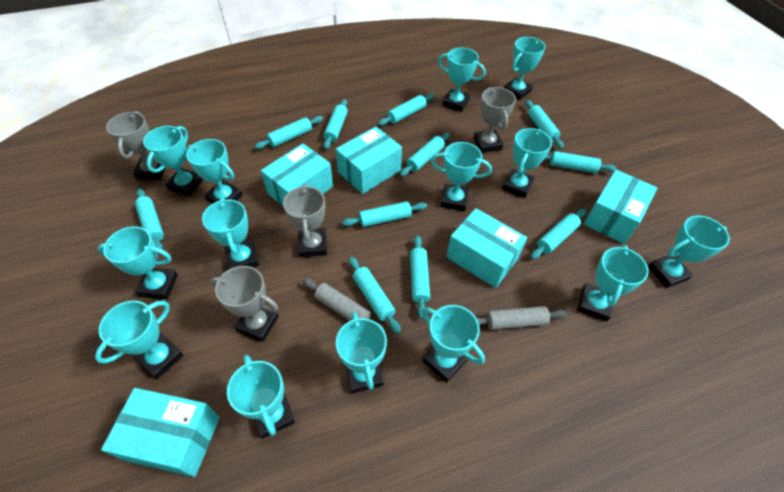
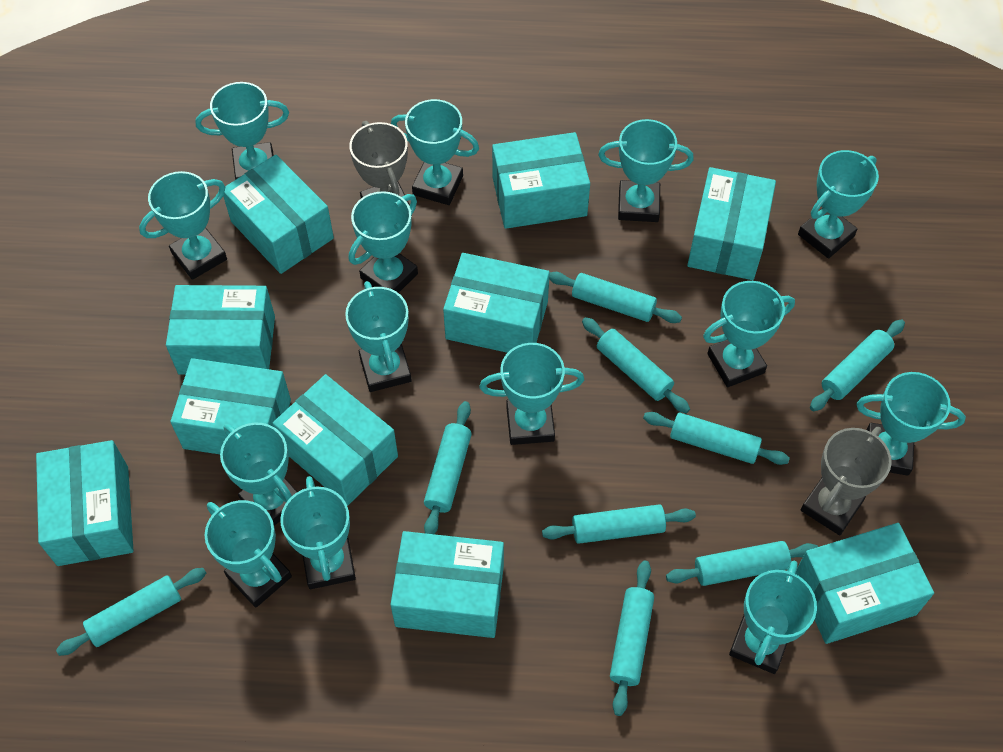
grey rolling pin: [303,278,385,331] [476,306,568,330] = 2 -> none = 0
grey trophy: [106,111,166,180] [210,266,279,342] [283,184,327,257] [473,87,516,153] = 4 -> [349,121,412,217] [801,427,892,535] = 2
turquoise box: [101,388,220,477] [261,143,333,206] [336,126,402,194] [446,208,527,288] [584,170,657,244] = 5 -> [36,440,134,566] [166,285,275,375] [170,358,291,454] [223,155,334,274] [272,374,398,506] [390,531,504,638] [443,253,550,353] [492,132,590,229] [687,167,776,280] [795,523,934,644] = 10
turquoise rolling pin: [135,189,164,249] [255,116,323,149] [323,99,348,149] [342,201,427,227] [349,257,401,334] [378,93,434,126] [400,132,450,176] [410,235,430,319] [525,100,564,149] [530,209,586,259] [544,151,617,173] = 11 -> [56,568,206,656] [424,401,472,534] [542,504,696,544] [549,272,682,323] [582,317,690,414] [610,561,654,716] [643,412,790,465] [666,541,818,586] [810,319,905,411] = 9

